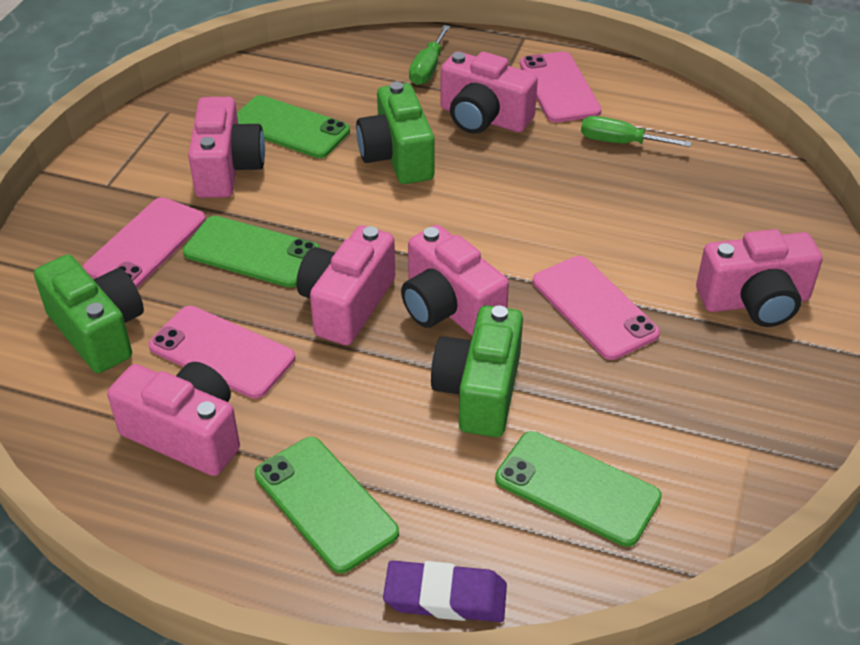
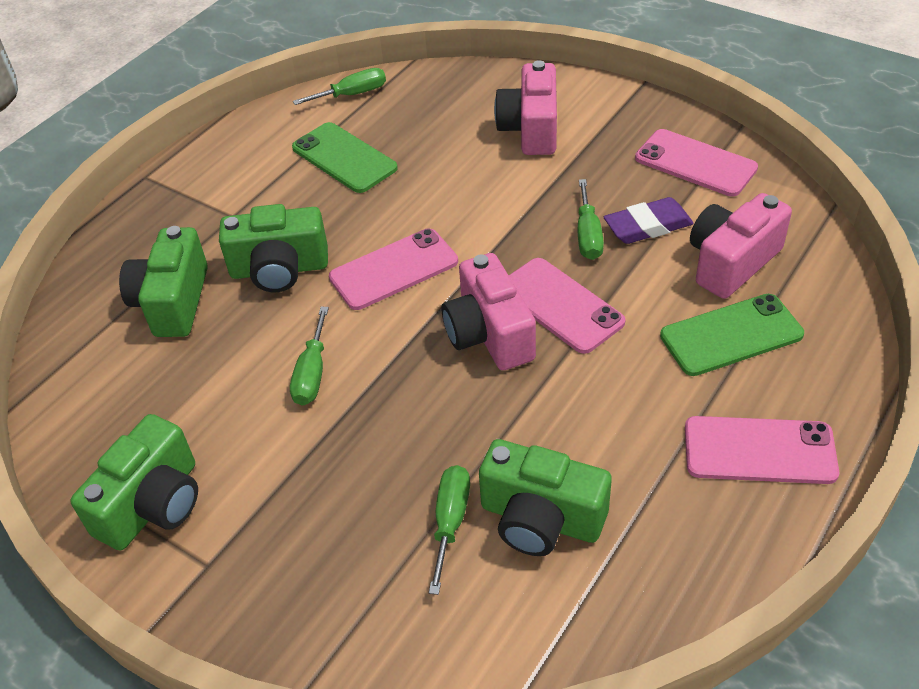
green camera: [34,254,144,373] [356,82,435,184] [431,305,523,437] = 3 -> [70,414,198,551] [119,226,208,337] [219,204,328,292] [479,439,612,556] = 4
green phone: [183,216,320,288] [237,95,350,158] [255,437,399,573] [495,431,662,547] = 4 -> [292,122,398,193] [660,294,804,376] = 2
green screwdriver: [409,25,450,85] [581,116,691,147] = 2 -> [290,307,329,406] [293,68,386,105] [429,465,470,595] [578,179,604,260] = 4
pink camera: [107,362,240,476] [188,97,265,198] [296,226,395,345] [401,225,509,336] [440,51,538,134] [696,229,823,327] = 6 -> [442,253,536,370] [494,60,557,155] [690,193,792,299] = 3

